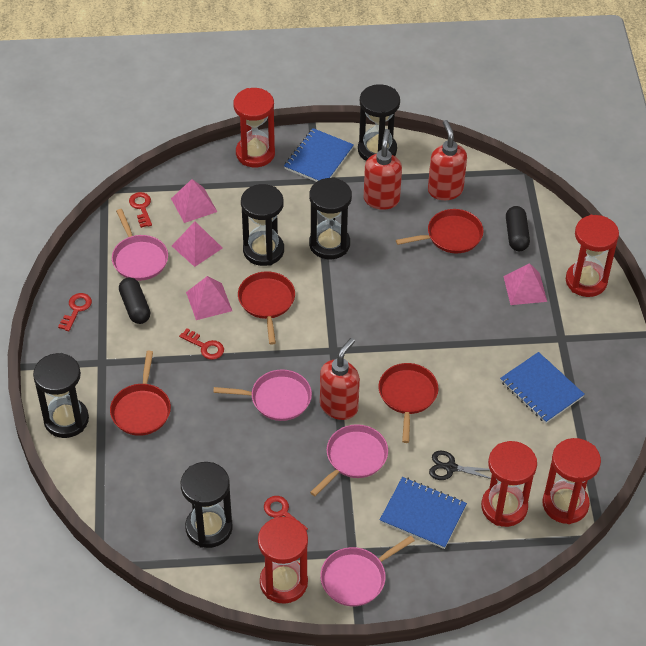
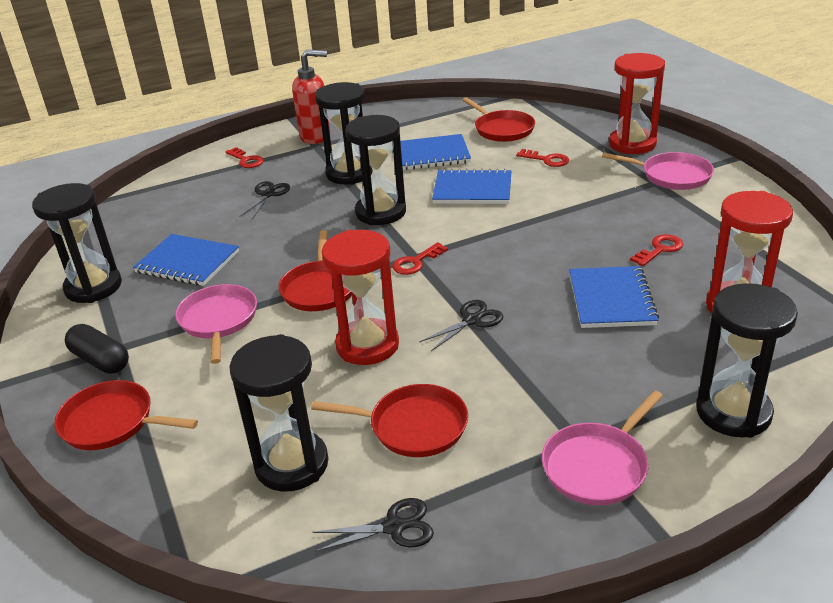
black capsule: [119,278,150,324] [506,206,530,251] = 2 -> [65,324,129,374] = 1
black scissors: [429,451,491,480] = 1 -> [240,181,290,219] [313,498,434,552] [419,300,503,351] = 3
blue notebook: [284,128,354,182] [380,477,467,549] [500,352,585,423] = 3 -> [133,234,239,286] [400,134,471,170] [432,169,512,204] [569,266,659,328] = 4
pink pan: [112,209,168,281] [213,370,312,421] [310,424,388,496] [320,536,415,606] = 4 -> [175,284,257,364] [542,390,663,505] [602,152,714,190] = 3
pink pyramid: [171,179,217,223] [172,221,222,267] [186,276,232,320] [503,263,547,305] = 4 -> none = 0
red hourglass: [233,88,275,167] [258,517,308,604] [481,441,537,527] [543,438,601,524] [566,215,619,297] = 5 -> [322,230,399,365] [609,53,665,154] [706,191,793,313] = 3
red soap dispenser: [320,338,360,420] [364,129,402,210] [428,120,467,200] = 3 -> [292,50,331,144] = 1

